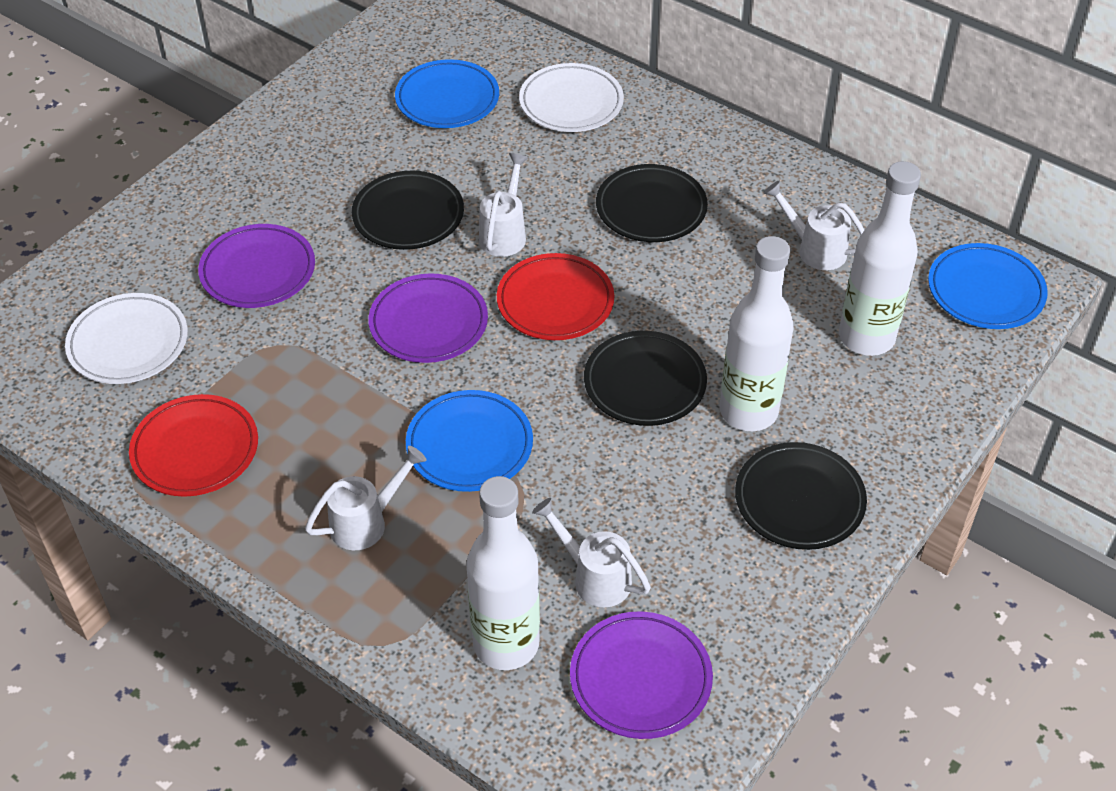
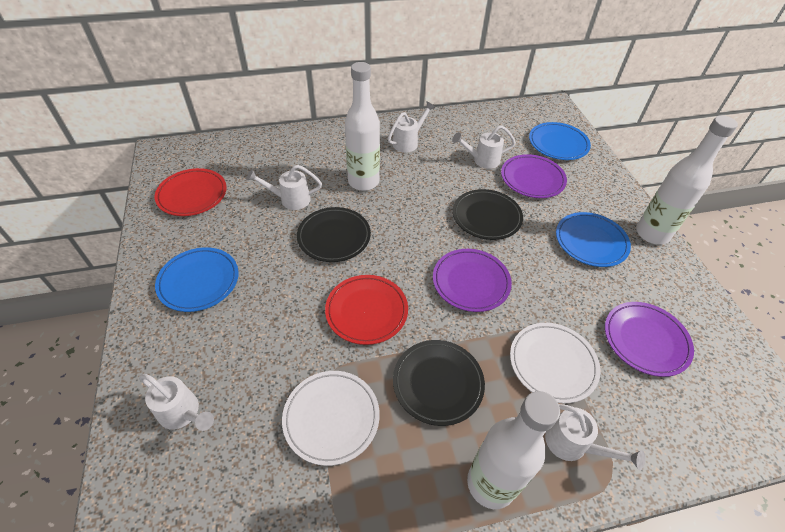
black plate: [352,171,464,250] [584,331,707,426] [596,164,708,242] [735,442,867,550] = 4 -> [297,207,371,262] [393,340,485,426] [453,189,523,240] = 3
white watering can: [305,446,426,550] [479,153,528,257] [532,498,651,607] [764,181,864,270] = 4 -> [139,374,214,431] [246,165,322,210] [388,102,435,152] [452,125,516,169] [545,404,645,470] = 5

